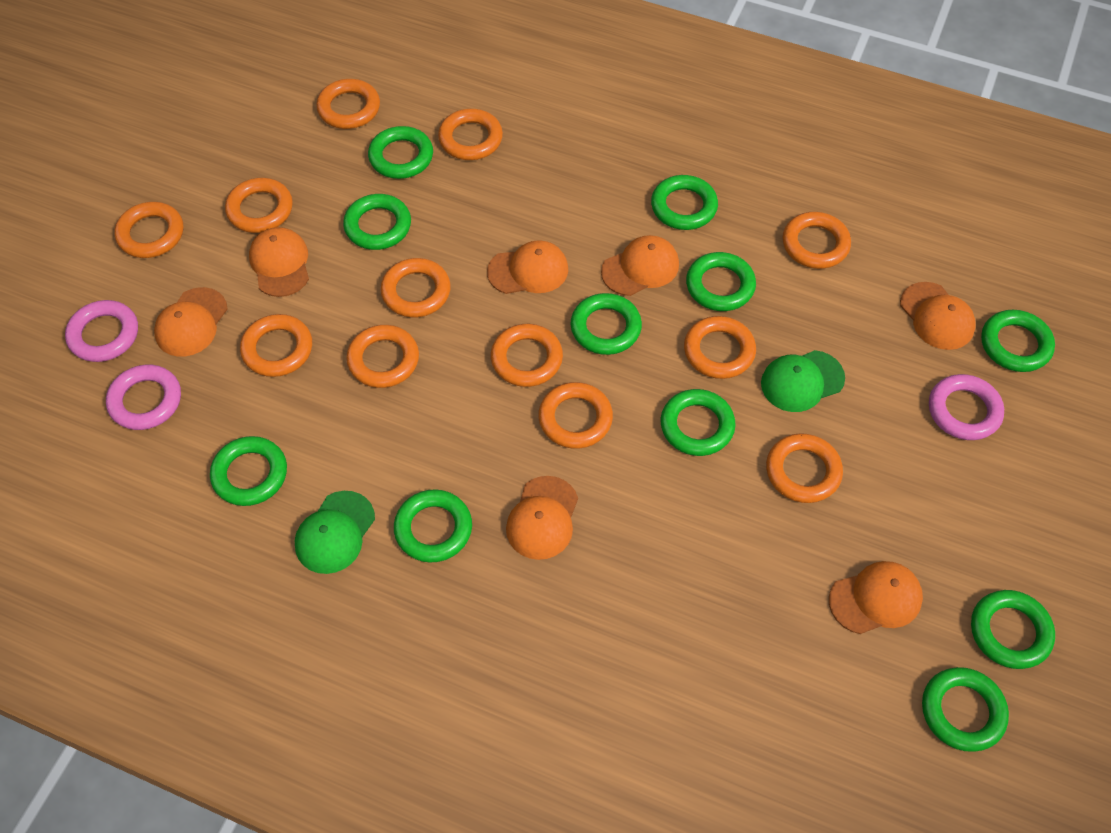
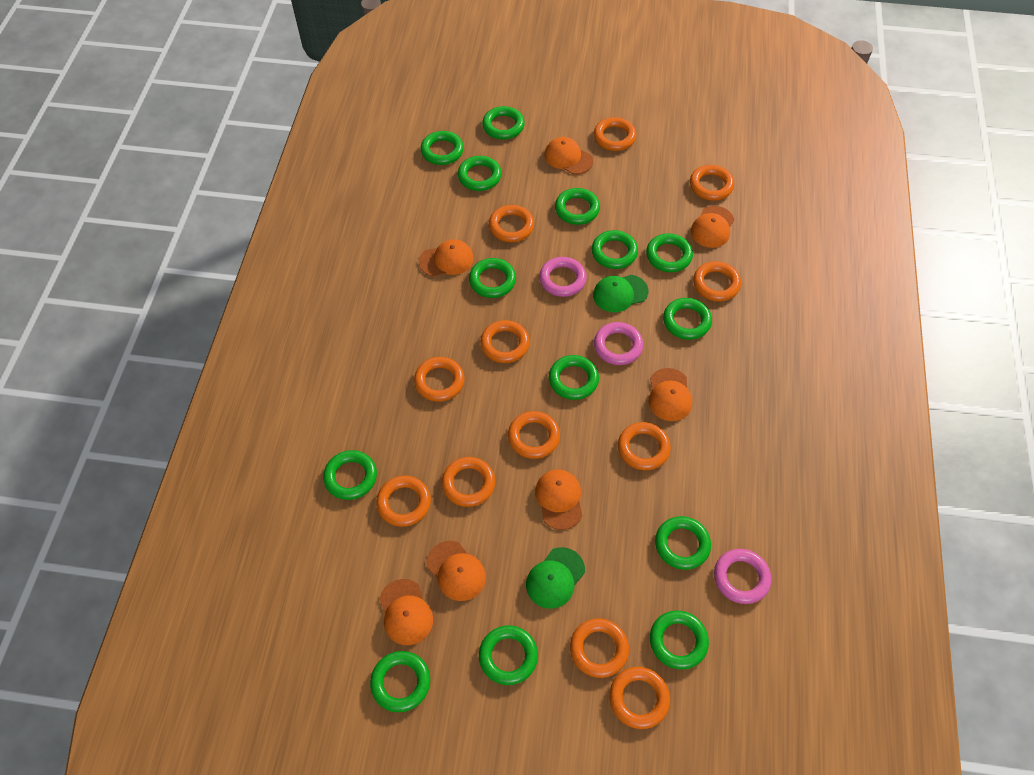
green ring: [210,436,287,506] [343,194,411,250] [368,126,433,179] [394,489,472,563] [571,293,642,355] [651,175,718,230] [661,389,736,456] [686,252,756,311] [922,667,1009,752] [971,590,1055,669] [981,310,1055,372] = 11 -> [323,450,377,500] [370,651,430,712] [421,131,464,165] [458,156,502,191] [469,258,516,298] [479,625,538,685] [482,106,525,139] [549,355,599,400] [555,188,600,225] [592,230,638,269] [646,233,693,272] [650,611,709,669] [655,516,711,570] [663,298,712,340] = 14

